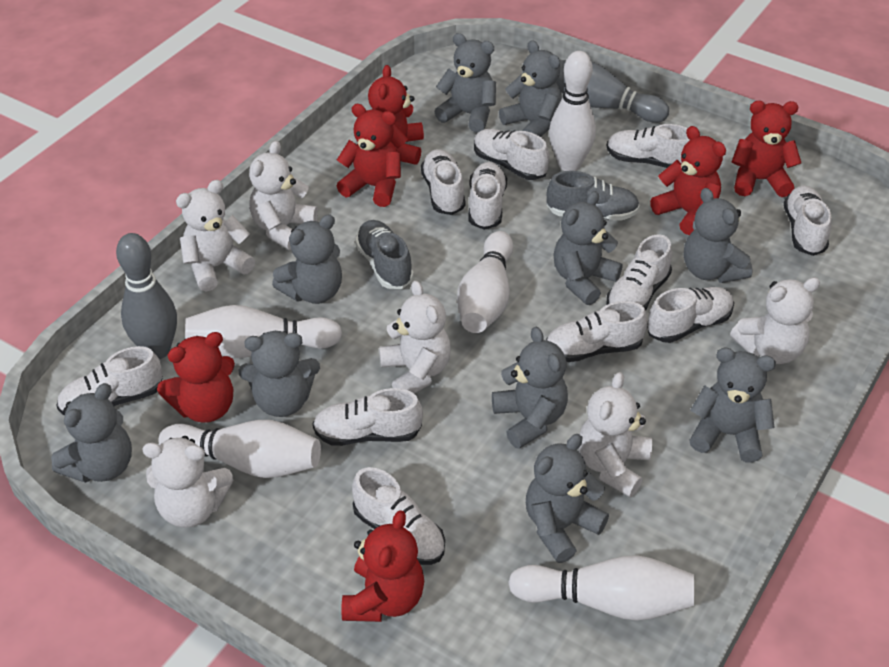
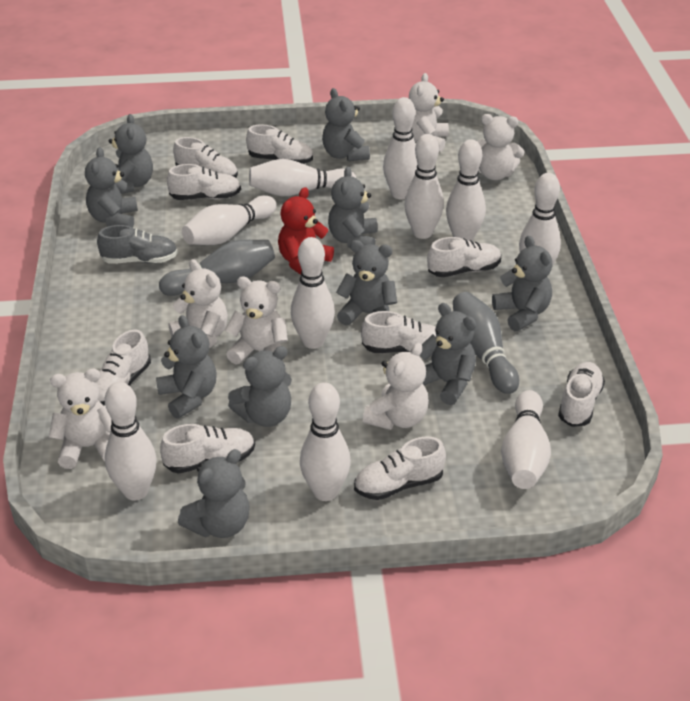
grey shoe: [355,220,414,289] [547,171,640,220] = 2 -> [97,225,178,264] = 1
red teddy bear: [157,332,235,423] [337,104,401,207] [341,510,424,622] [368,65,424,165] [650,126,726,235] [732,101,801,197] = 6 -> [278,187,334,275] = 1
white bowling pin: [158,420,321,478] [185,305,342,359] [457,231,513,333] [508,555,694,621] [549,51,596,171] = 5 -> [105,382,157,501] [182,195,277,245] [249,159,356,196] [291,237,335,349] [300,382,351,501] [383,97,417,200] [404,134,444,239] [446,139,486,241] [501,390,551,489] [519,173,561,266] = 10
white shoe: [56,346,163,415] [313,388,423,446] [352,467,445,565] [421,149,466,215] [469,162,507,230] [474,129,549,180] [546,301,648,362] [606,234,672,311] [607,124,689,168] [647,287,734,343] [784,185,832,256] = 11 -> [97,329,151,405] [160,424,255,474] [167,164,241,200] [173,137,238,178] [246,124,313,164] [354,436,446,500] [361,311,436,353] [427,237,501,277] [558,362,605,427] = 9

